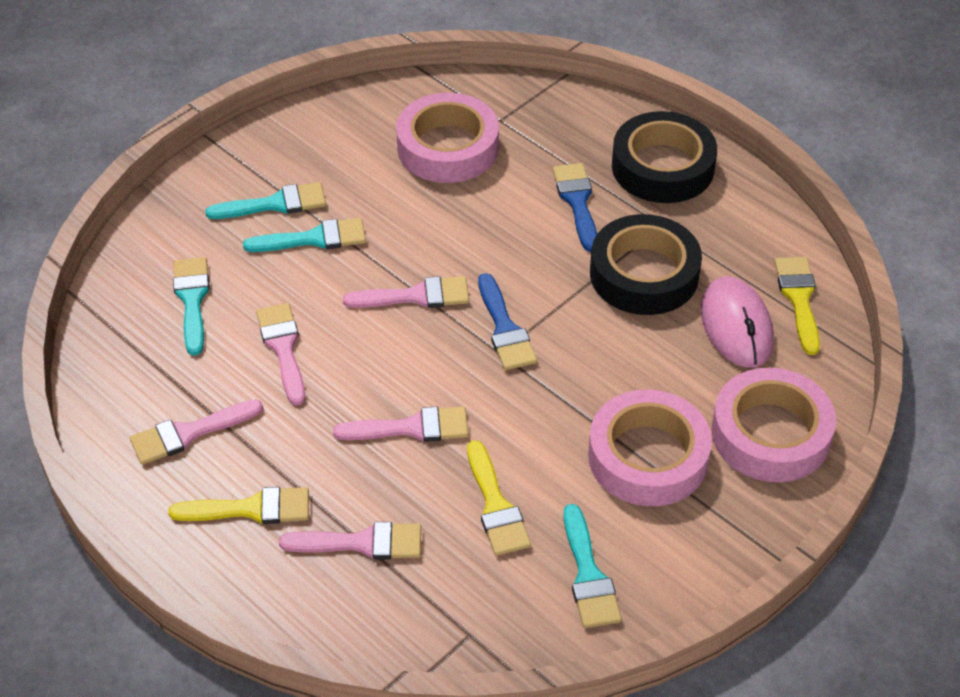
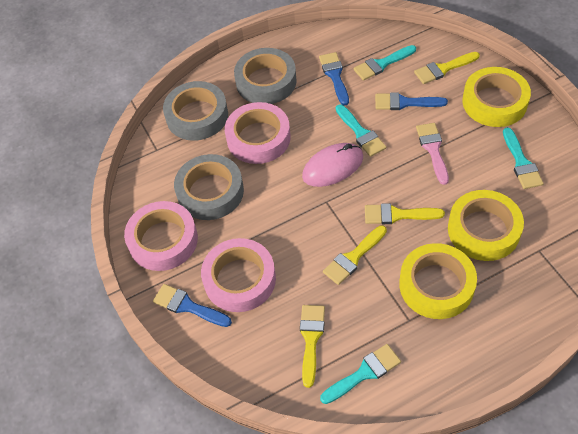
black tape: [590,214,702,315] [612,111,717,203] = 2 -> none = 0
blue brush: [478,273,537,370] [553,163,597,252] = 2 -> [153,284,232,327] [319,52,349,106] [375,92,448,110] = 3
grey tape: none = 0 -> [163,81,228,141] [174,154,244,220] [234,48,297,104] = 3
pink brush: [130,399,263,465] [256,303,305,406] [279,522,421,560] [333,406,468,442] [343,276,469,308] = 5 -> [416,123,449,185] = 1
yellow brush: [168,487,309,524] [467,440,531,556] [774,257,820,355] = 3 -> [300,305,325,388] [323,225,387,285] [365,203,445,224] [414,52,480,84] = 4
yellow tape: none = 0 -> [399,243,477,319] [448,190,524,261] [462,67,531,127] = 3

